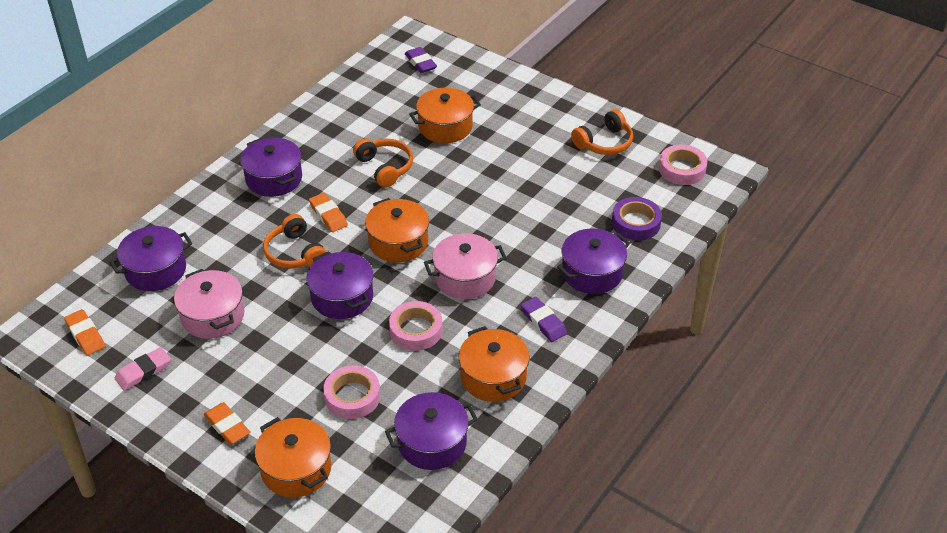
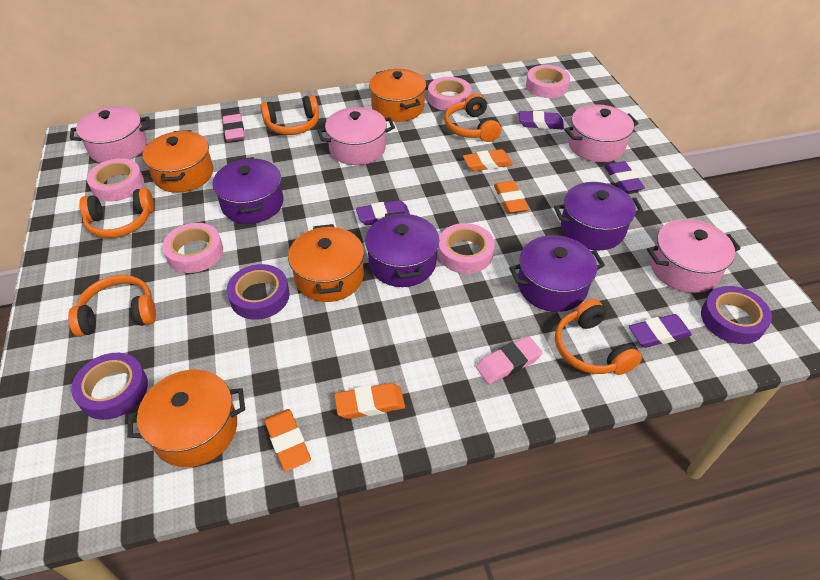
orange eraser: [64,309,105,355] [204,402,250,445] [309,193,348,232] = 3 -> [264,409,311,472] [334,383,405,419] [463,149,513,171] [494,181,529,214] = 4
orange headphones: [263,214,327,269] [353,138,413,187] [571,109,633,155] = 3 -> [68,275,156,337] [79,188,154,238] [260,95,319,135] [444,93,501,142] [555,299,642,375] = 5
pink eraser: [115,347,171,391] = 1 -> [223,114,245,142] [476,336,543,384] = 2
pink pot: [174,269,244,339] [424,233,506,299] = 2 -> [70,106,150,163] [317,107,395,165] [564,104,639,162] [647,219,741,293] = 4
pink tape: [323,365,380,419] [389,301,443,351] [659,145,707,185] = 3 -> [87,158,144,202] [162,223,223,273] [428,77,472,111] [438,223,495,274] [526,65,570,98] = 5
purple eraser: [405,47,437,73] [521,297,567,342] = 2 -> [356,200,410,226] [519,111,564,129] [604,161,645,193] [629,314,692,348] = 4
purple pot: [109,226,192,291] [240,138,302,197] [306,251,374,319] [385,392,478,470] [557,229,630,294] = 5 -> [212,157,283,224] [365,211,439,287] [509,235,605,312] [554,182,643,250] = 4
purple tape: [612,197,662,241] = 1 -> [71,353,148,420] [227,264,290,320] [701,286,772,344] = 3

